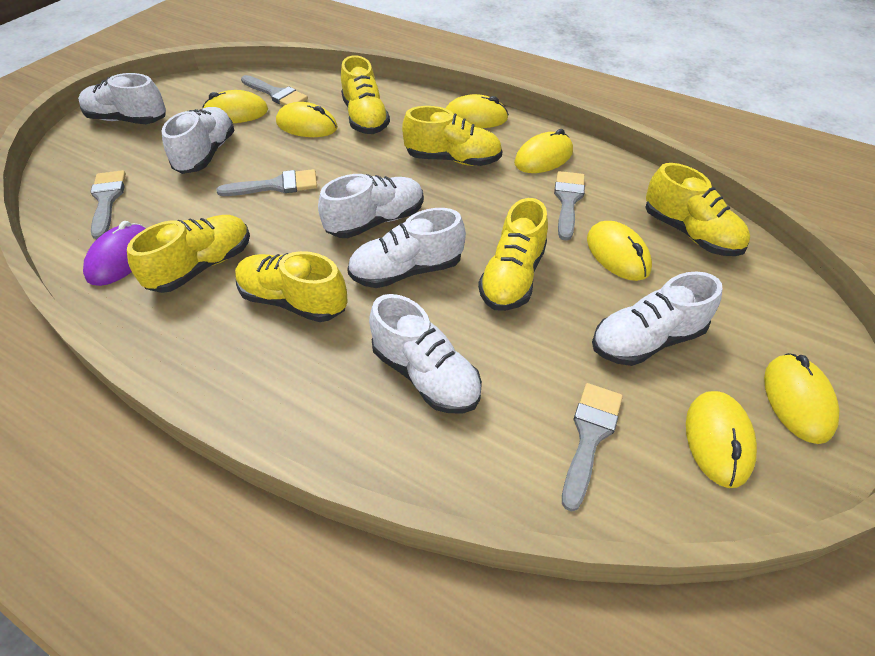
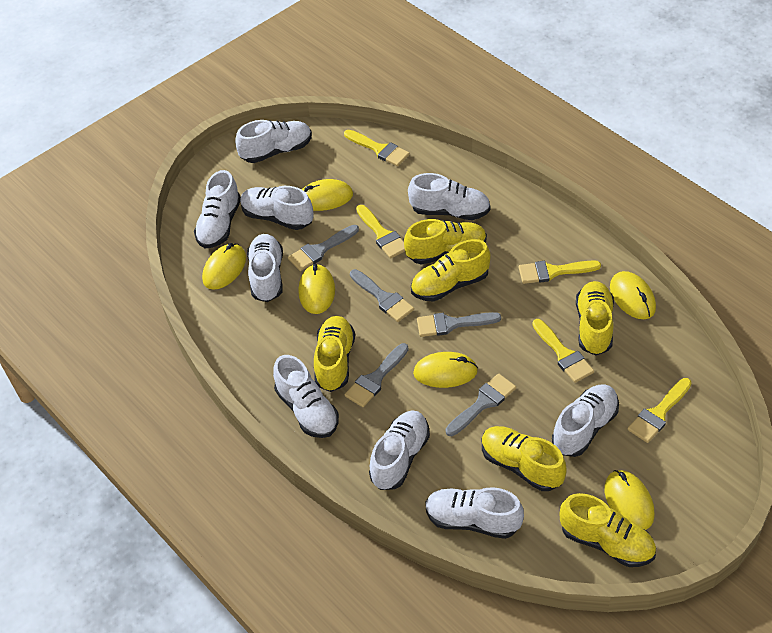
purple mouse: [83,221,146,286] = 1 -> none = 0
white shoe: [78,73,166,124] [161,107,234,174] [318,174,424,238] [347,208,466,288] [369,294,482,413] [592,272,722,366] = 6 -> [194,170,241,248] [235,120,312,163] [240,186,314,230] [247,234,283,302] [273,355,339,438] [369,411,430,490] [408,173,490,220] [425,487,524,539] [552,384,619,457] = 9
yellow brush: none = 0 -> [344,130,410,166] [356,205,405,259] [519,260,601,284] [532,319,594,383] [627,378,692,443] = 5
yellow mouse: [202,90,268,123] [276,102,338,137] [446,94,509,128] [514,129,573,173] [587,221,652,281] [686,391,757,488] [764,353,839,444] = 7 -> [202,243,246,290] [298,264,335,314] [302,179,353,211] [413,352,478,388] [604,470,655,530] [610,271,656,319] = 6

